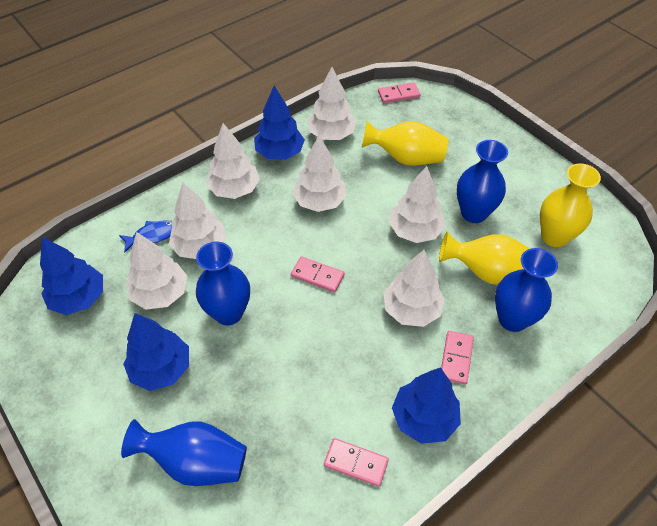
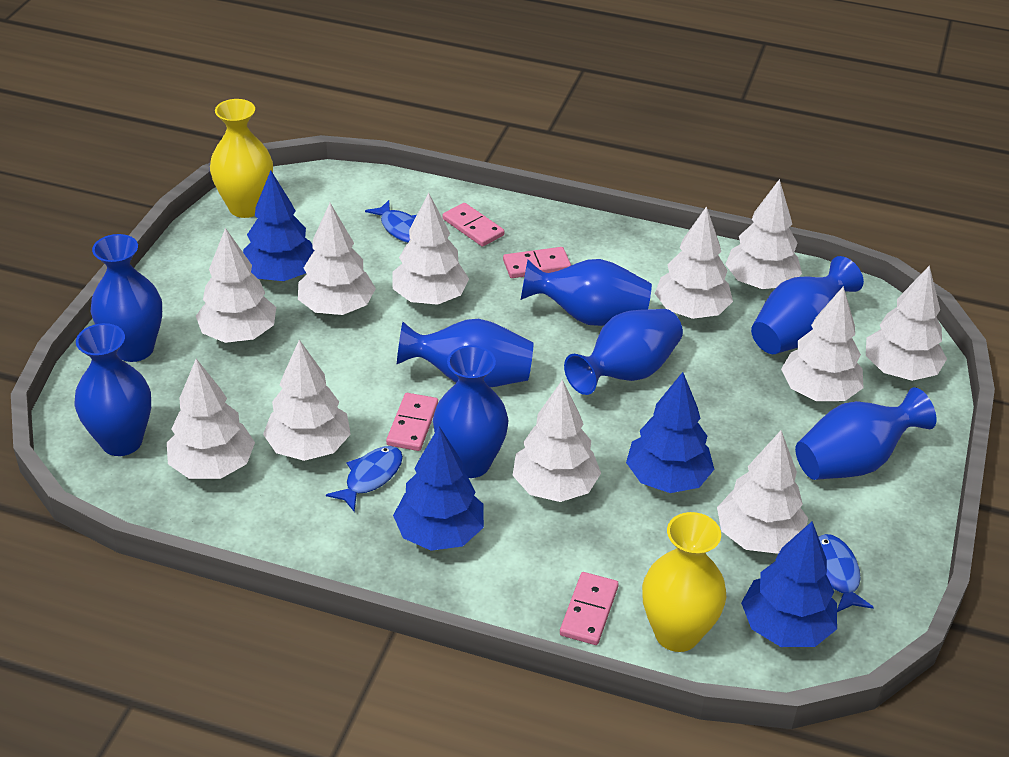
blue fish: [119,220,172,253] = 1 -> [326,446,403,512] [365,200,417,243] [818,534,874,612] = 3
blue vase: [121,419,247,486] [196,242,250,325] [457,140,508,223] [495,248,558,332] = 4 -> [74,323,151,456] [91,234,162,362] [397,319,534,388] [433,345,508,478] [521,259,652,326] [564,309,683,395] [751,256,864,354] [795,387,936,480] = 8
white tree: [126,232,187,310] [169,183,227,259] [206,123,260,199] [292,136,347,212] [307,67,356,140] [383,250,445,327] [389,166,445,243] = 7 -> [167,359,255,479] [196,228,276,343] [263,340,351,461] [298,203,376,315] [392,193,469,305] [512,379,601,502] [655,206,733,319] [717,431,808,554] [725,179,802,289] [781,286,863,401] [866,265,947,381] = 11
yellow vase: [362,121,448,166] [439,232,530,285] [540,163,601,247] = 3 -> [210,99,273,218] [642,512,726,652] = 2

